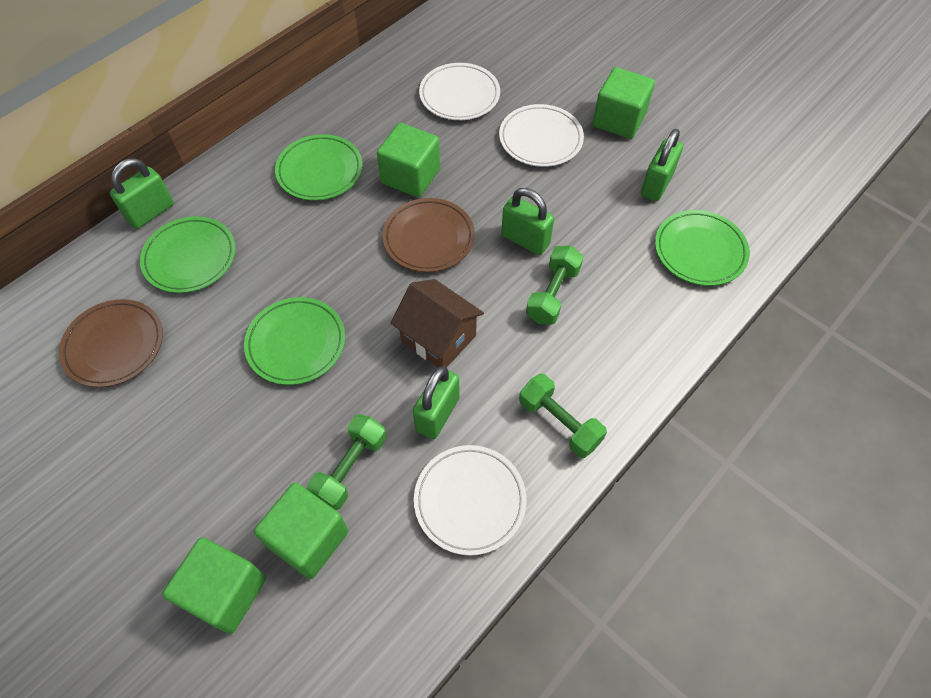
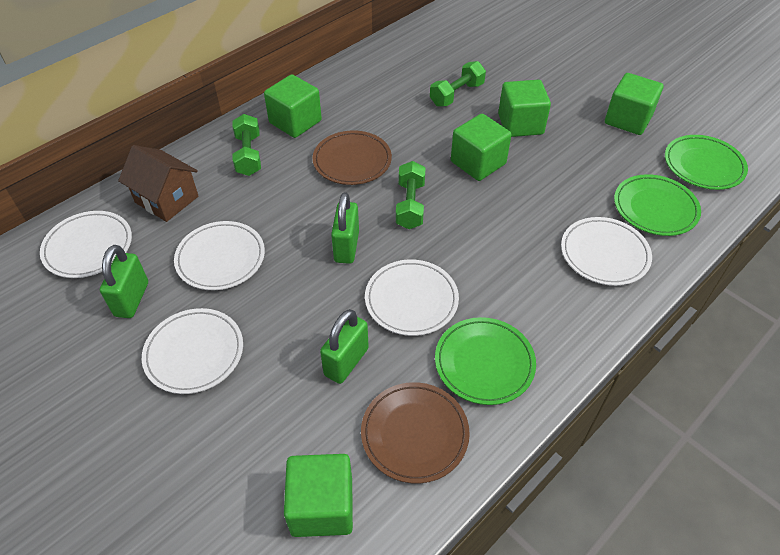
green cube: [162,537,266,634] [254,483,348,579] [377,123,440,198] [593,67,655,139] = 4 -> [264,74,322,138] [284,454,353,537] [451,114,512,181] [498,80,551,137] [605,73,664,135] = 5
green padlock: [110,158,174,229] [413,366,460,439] [501,188,554,255] [641,129,683,201] = 4 -> [100,245,148,318] [320,309,369,384] [331,192,359,264] = 3
green plate: [140,216,236,293] [244,297,345,385] [275,134,363,201] [655,210,750,286] = 4 -> [435,317,536,405] [614,174,701,236] [665,135,748,190] = 3
white plate: [414,445,527,556] [419,63,500,120] [499,104,584,167] = 3 -> [40,211,132,278] [142,308,243,394] [174,221,265,290] [365,259,459,336] [561,217,652,286] = 5

